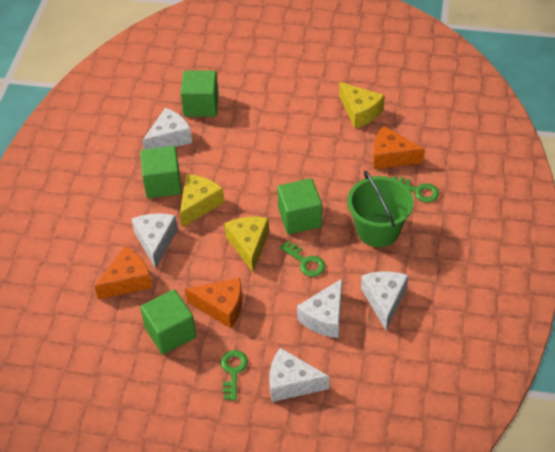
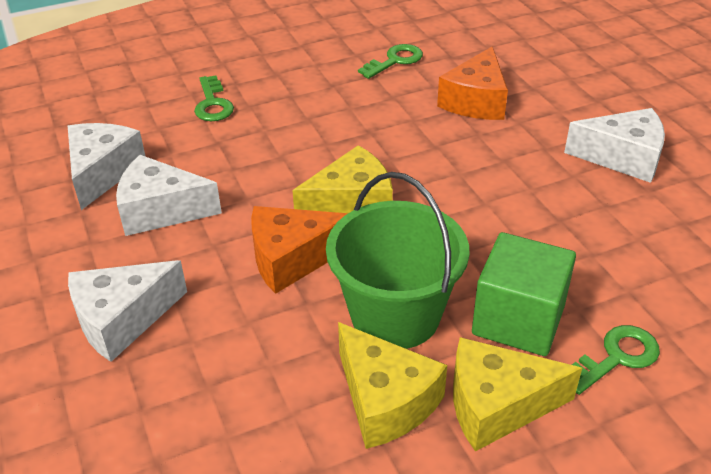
green cube: [140,146,182,198] [140,289,196,354] [181,70,219,117] [277,178,322,234] = 4 -> [472,232,576,356] = 1
orange cheese: [94,247,152,299] [185,278,242,328] [373,126,425,169] = 3 -> [251,206,348,294] [437,46,508,120] = 2
white cheese: [132,213,178,269] [142,108,192,150] [269,348,329,402] [297,279,342,338] [361,271,408,330] = 5 -> [68,123,146,210] [68,260,187,362] [116,155,222,236] [564,108,665,183] = 4

